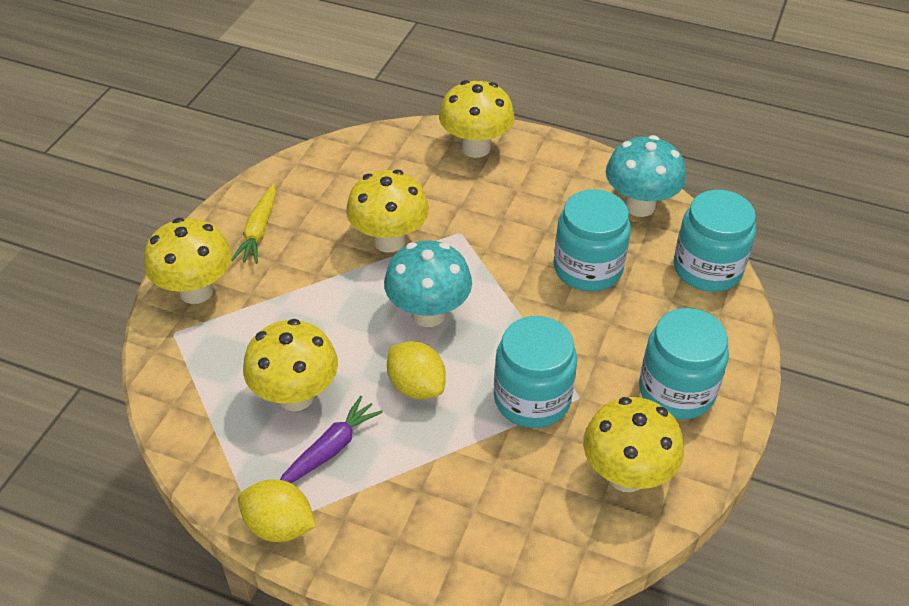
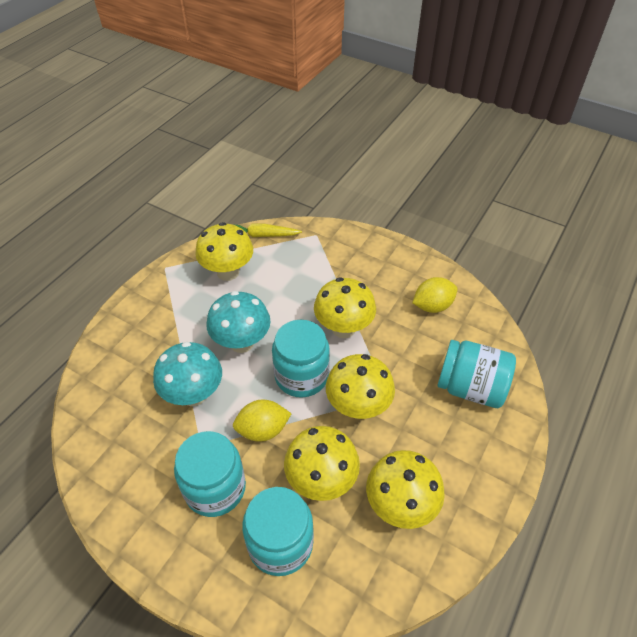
purple carrot: [280,396,383,483] = 1 -> none = 0

